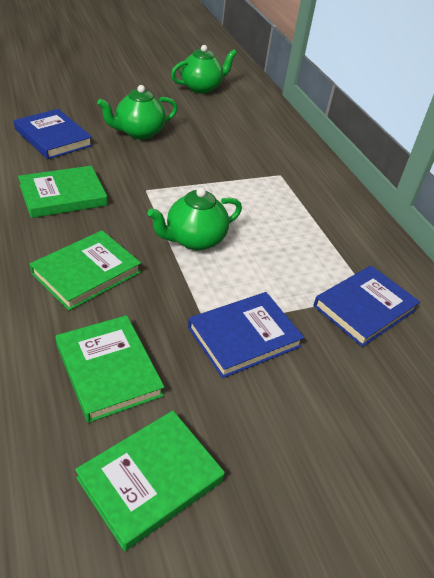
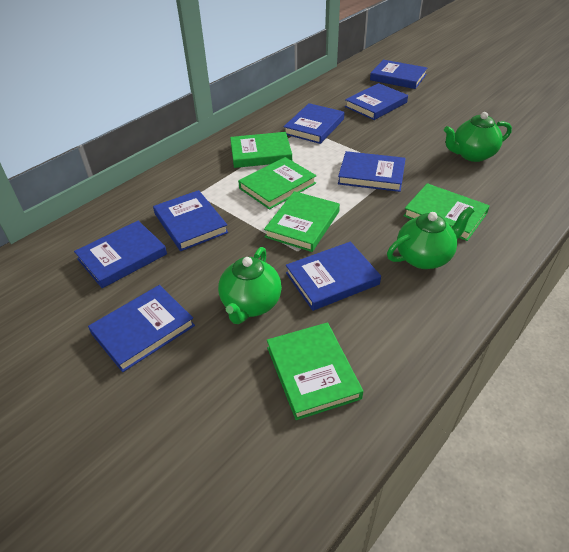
blue book: [14,109,93,159] [188,292,304,378] [313,266,420,347] = 3 -> [74,221,167,288] [88,285,195,372] [153,190,228,251] [284,103,344,144] [286,242,381,311] [338,151,406,192] [345,83,408,120] [370,60,427,89] = 8
green book: [18,166,108,218] [30,230,141,311] [56,315,164,423] [75,411,225,551] = 4 -> [230,132,292,168] [238,157,316,210] [264,191,340,252] [267,323,363,420] [403,183,490,241] = 5

